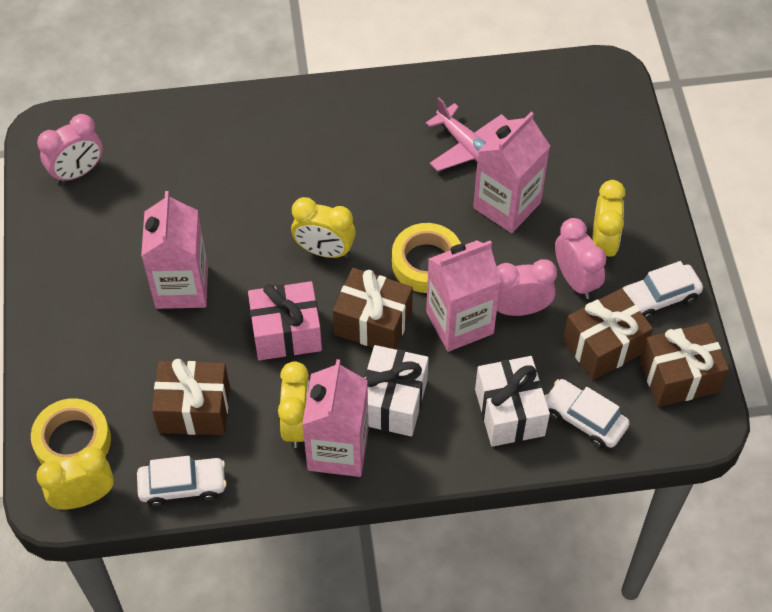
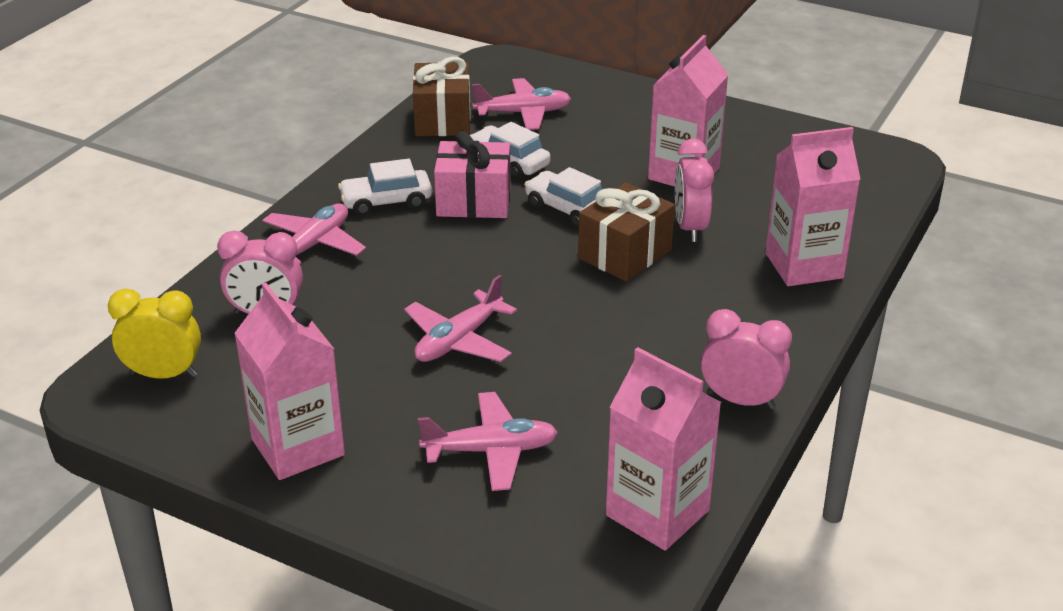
brown gift: [152,359,230,435] [333,268,413,349] [563,288,653,380] [640,323,729,407] = 4 -> [413,57,471,136] [578,183,675,282] = 2
pink plane: [426,97,509,171] = 1 -> [262,203,366,264] [404,275,517,362] [418,392,558,491] [472,78,571,130] = 4
white gift: [364,345,429,436] [475,356,550,447] = 2 -> none = 0
yellow clock: [36,447,114,510] [278,361,310,448] [291,197,356,258] [592,180,626,257] = 4 -> [108,289,201,379] = 1
yellow tape: [31,398,111,464] [392,223,461,293] = 2 -> none = 0

